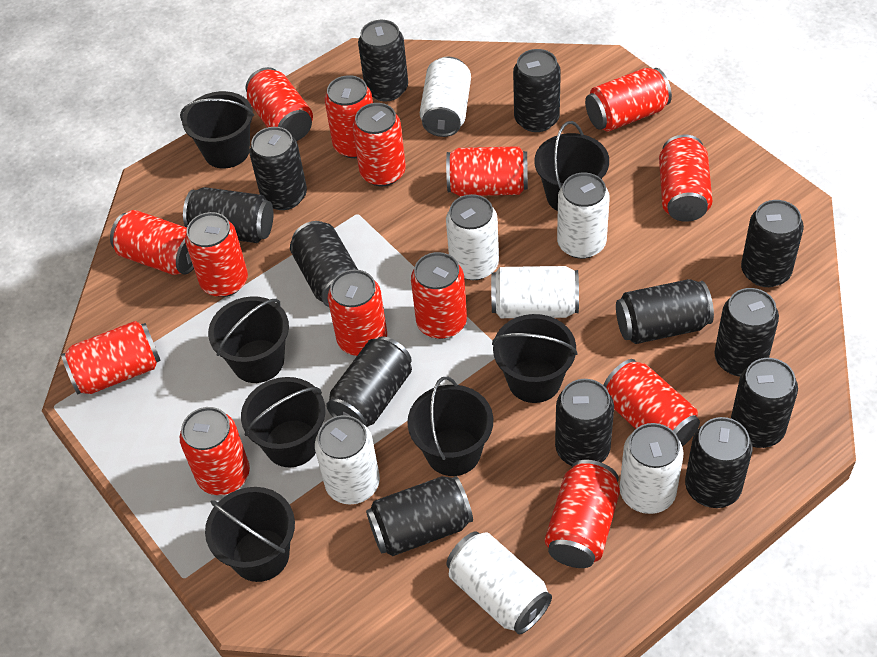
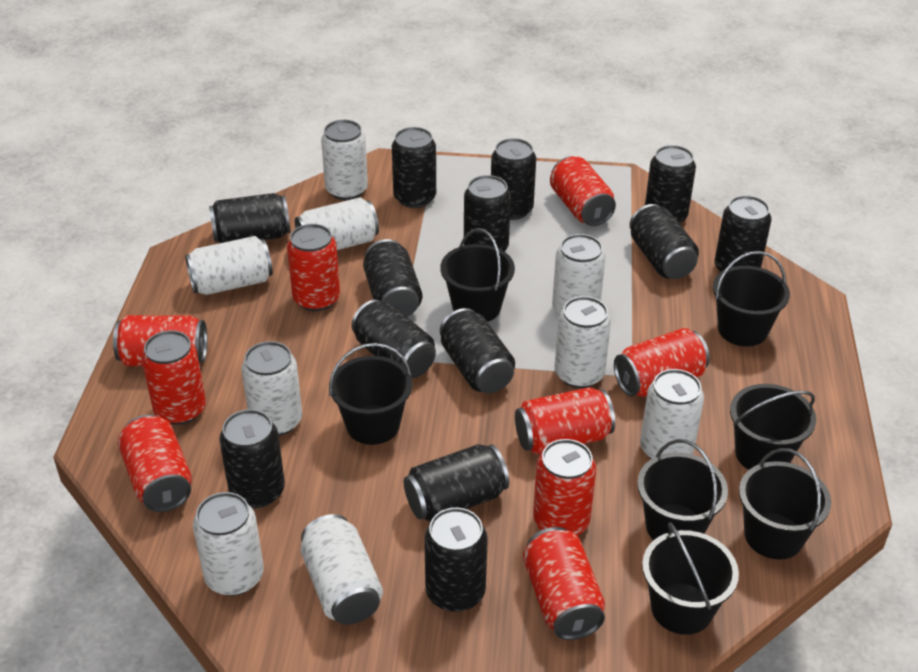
red can: [61,321,161,394] [110,210,194,275] [180,407,250,495] [185,212,248,297] [246,67,313,141] [325,75,373,158] [328,270,387,356] [352,103,406,186] [411,252,467,339] [446,146,528,196] [545,460,620,568] [585,68,672,132] [604,359,700,447] [659,135,713,222] = 14 -> [113,315,207,366] [118,415,192,512] [142,330,206,425] [287,224,340,311] [515,387,615,455] [523,527,605,640] [533,439,596,536] [550,156,616,226] [614,328,710,397] = 9
white can: [315,415,380,504] [420,57,471,137] [446,194,499,280] [446,531,552,634] [491,266,579,318] [557,173,610,259] [619,423,684,514] = 7 -> [185,236,273,295] [193,492,264,596] [242,341,302,436] [295,197,379,250] [301,514,383,625] [321,120,368,200] [552,234,606,314] [554,296,611,388] [640,369,704,459] = 9

